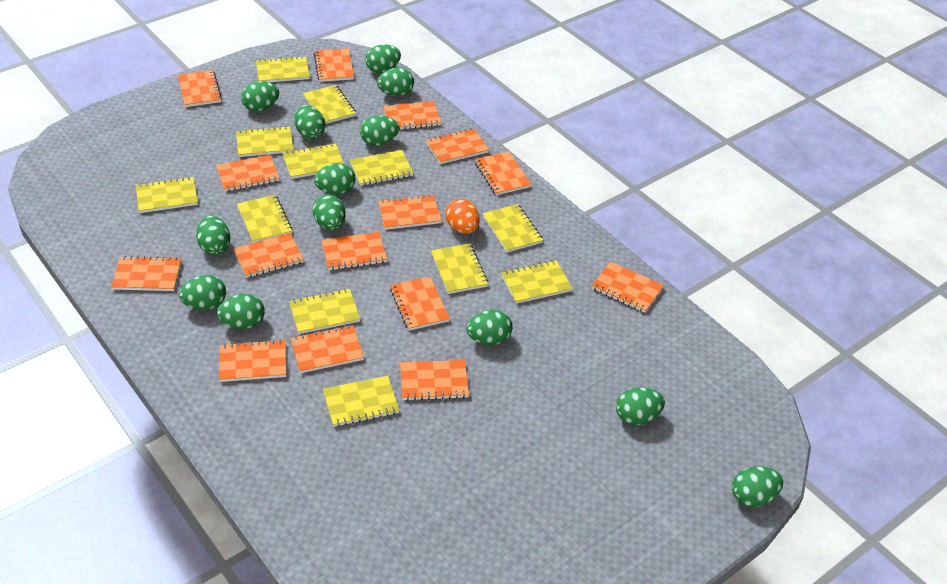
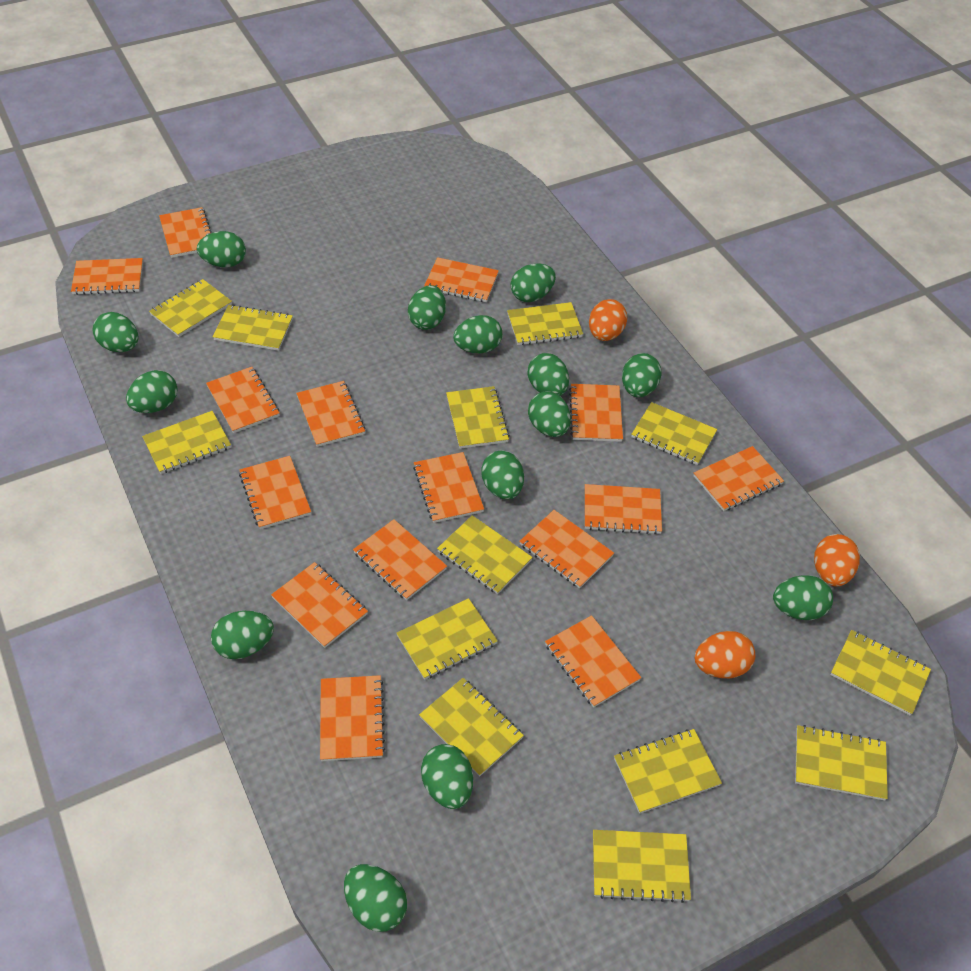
green egg: [179,275,226,310] [196,216,230,255] [217,294,265,329] [241,81,279,112] [294,105,325,139] [313,195,346,230] [314,163,355,194] [360,116,399,146] [365,44,401,73] [377,68,414,96] [466,310,513,345] [616,387,665,425] [732,466,783,507] = 13 -> [92,312,139,352] [126,370,178,413] [197,231,246,267] [211,611,274,659] [344,864,407,932] [408,285,446,330] [421,744,473,809] [453,315,503,353] [481,450,524,499] [511,264,556,302] [528,353,569,396] [528,391,571,437] [622,353,662,397] [773,575,833,620] = 14
orange egg: [445,199,480,234] = 1 -> [589,299,627,341] [695,631,755,678] [814,534,860,586] = 3
yellow notebook: [136,177,198,213] [236,126,294,157] [237,195,293,243] [256,56,310,82] [283,143,344,179] [289,289,360,334] [303,85,356,124] [323,376,400,427] [350,150,413,186] [431,244,488,294] [482,204,543,253] [501,260,573,304] = 12 -> [142,411,231,474] [149,279,232,337] [213,305,293,351] [396,598,497,680] [419,678,524,777] [437,515,533,594] [446,386,510,449] [507,302,583,345] [593,830,691,903] [614,729,722,814] [631,402,717,465] [795,725,888,800] [830,630,931,715] = 13

